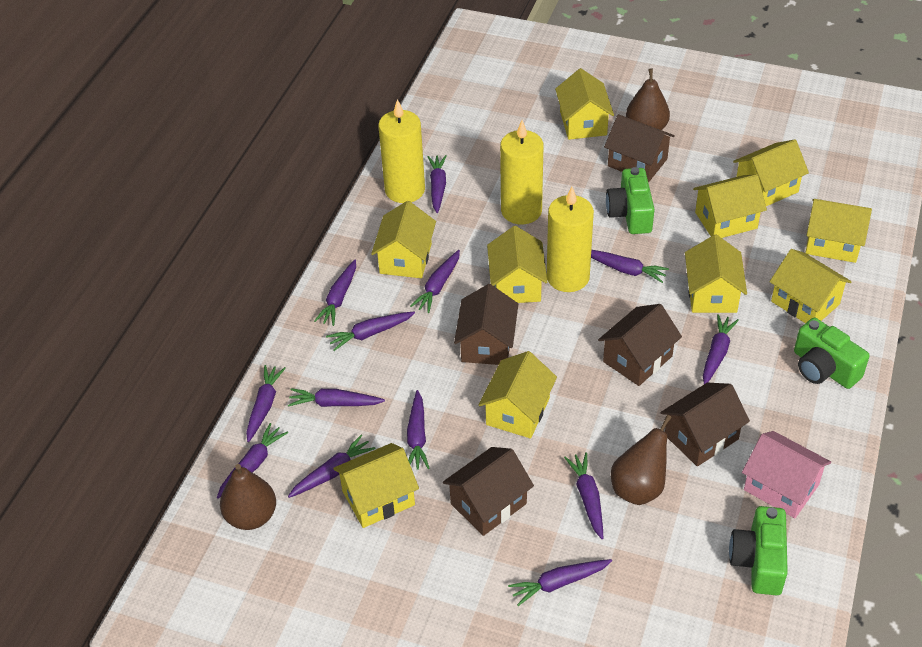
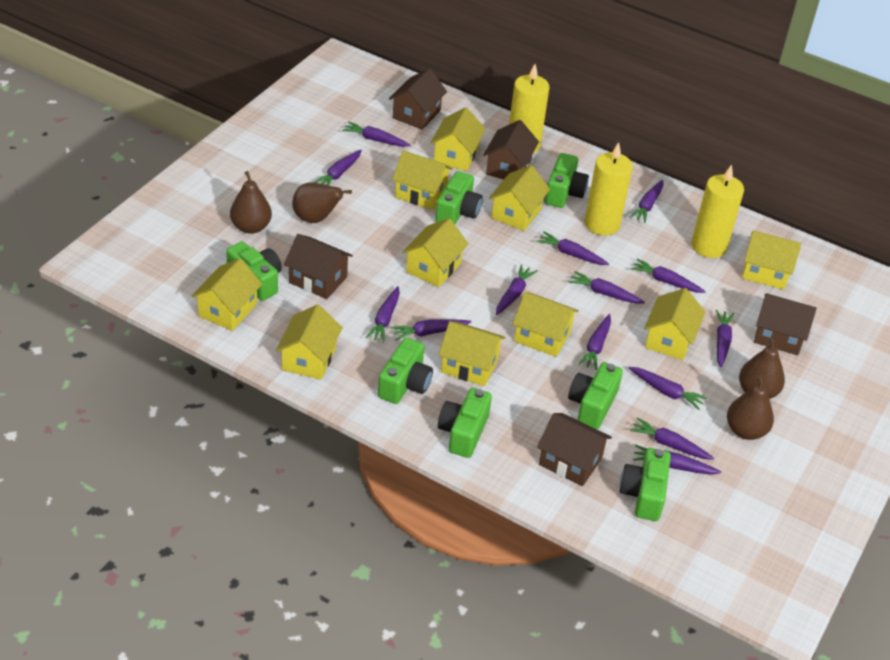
brown pear: [220,464,276,530] [611,415,672,505] [626,68,670,130] = 3 -> [230,171,272,234] [292,183,352,223] [727,376,774,440] [739,337,785,399] = 4
green camera: [606,167,655,234] [729,506,788,595] [794,317,870,389] = 3 -> [226,241,282,301] [378,338,433,404] [435,171,483,224] [438,388,492,458] [545,153,589,208] [568,362,623,429] [620,448,671,521] = 7
pink house: [742,431,831,518] = 1 -> none = 0
purple carrot: [217,423,288,499] [246,365,286,442] [288,388,385,407] [288,434,376,498] [314,260,356,326] [326,312,415,351] [407,390,430,470] [410,250,460,313] [427,155,447,213] [508,559,612,606] [564,452,603,539] [591,250,669,283] [703,314,739,384] = 13 -> [313,150,362,185] [342,121,411,147] [365,286,400,343] [390,319,471,341] [496,265,537,315] [536,232,609,265] [568,271,645,304] [578,314,611,370] [629,180,664,223] [629,367,707,410] [630,417,714,460] [631,258,706,293] [633,445,721,475] [716,310,734,368] = 14

